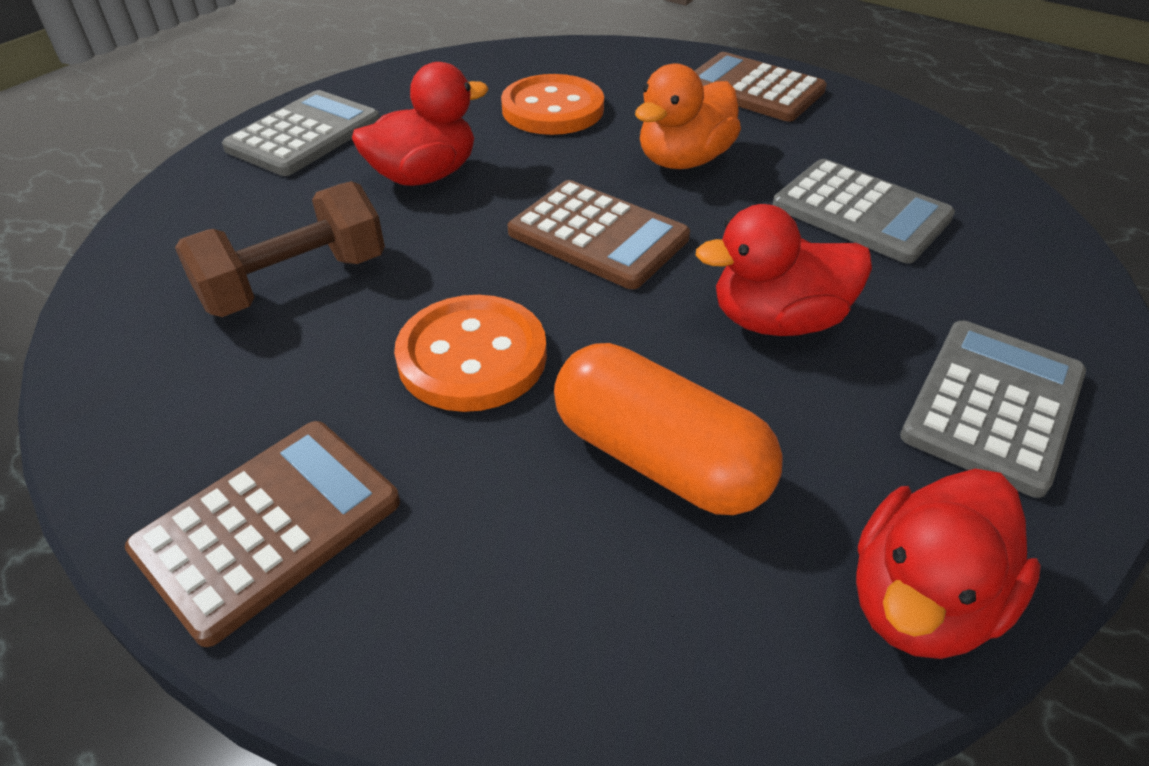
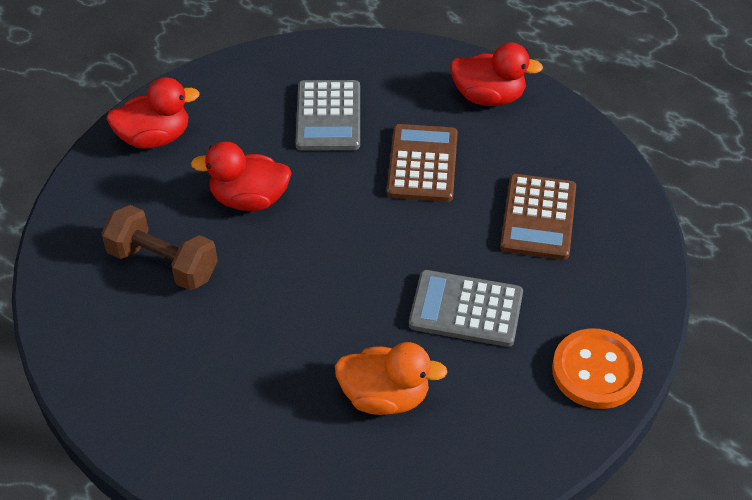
brown calculator: [125,421,400,647] [508,180,690,289] [694,52,827,121] = 3 -> [387,124,458,202] [500,174,576,260] = 2
grey calculator: [222,90,380,176] [772,159,955,263] [900,321,1086,498] = 3 -> [296,80,360,151] [409,270,523,347] = 2
orange button: [394,295,547,412] [501,74,604,135] = 2 -> [552,328,643,409] = 1
orange capsule: [554,343,783,515] = 1 -> none = 0

